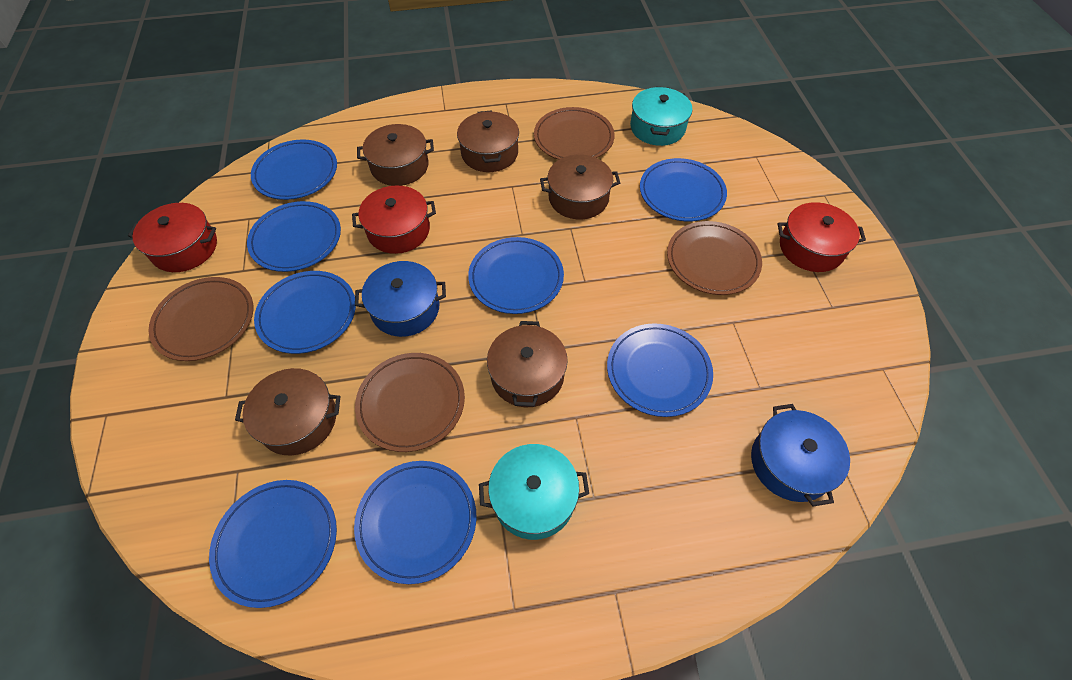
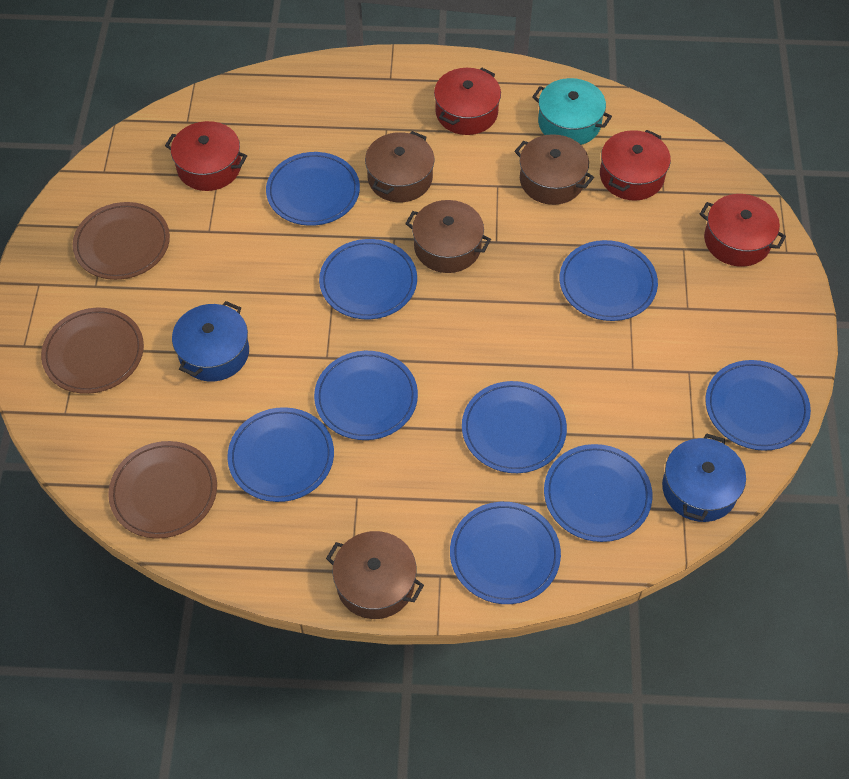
blue plate: [209,480,337,608] [247,201,341,272] [251,140,337,200] [254,271,356,354] [354,461,476,584] [468,237,564,314] [607,323,713,417] [640,158,727,221] = 8 -> [227,407,334,502] [266,152,360,226] [314,351,418,440] [319,239,417,319] [450,502,561,604] [462,381,567,473] [544,444,652,542] [560,240,658,321] [705,360,811,451] = 9
brown plate: [149,277,253,361] [355,353,465,452] [534,107,615,160] [667,221,762,295] = 4 -> [41,308,144,394] [73,202,170,280] [108,441,217,539] = 3
brown pot: [235,368,340,455] [357,124,434,186] [457,110,519,172] [487,321,568,408] [540,155,620,220] = 5 -> [326,531,424,619] [365,131,434,202] [405,200,491,273] [514,134,594,205] = 4
red pot: [128,203,217,272] [352,185,436,254] [778,202,866,272] = 3 -> [165,121,247,191] [434,68,501,135] [600,130,671,201] [700,194,786,267] = 4
turquoise pot: [479,444,589,540] [630,86,692,146] = 2 -> [532,78,612,145] = 1

